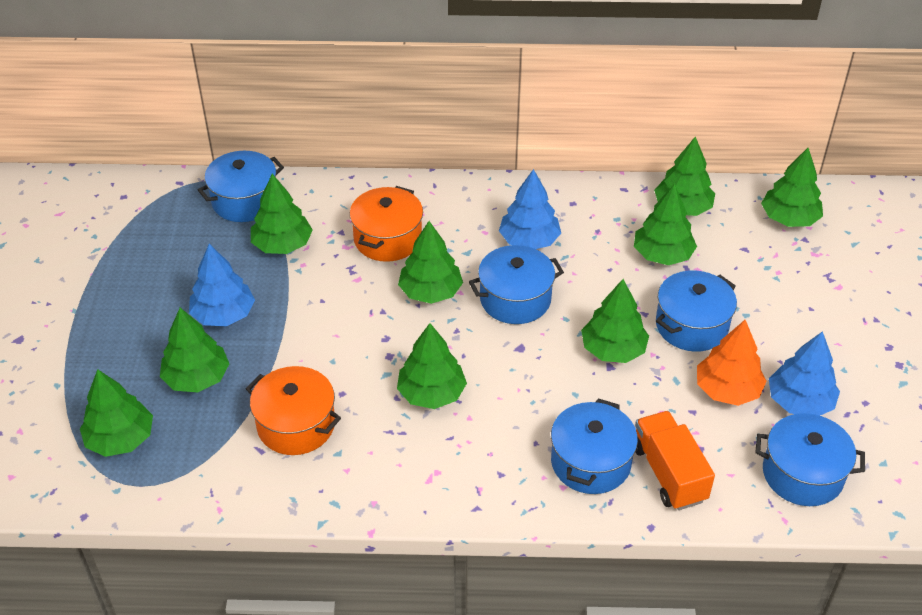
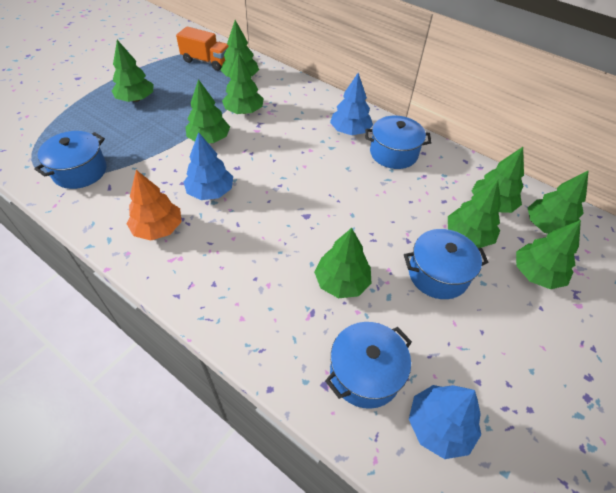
blue pot: [198,151,284,222] [469,245,564,324] [551,398,638,494] [656,270,737,352] [755,413,865,506] = 5 -> [34,131,106,189] [325,322,412,409] [365,116,432,169] [404,229,489,299] = 4
orange pot: [246,366,341,455] [350,186,423,262] = 2 -> none = 0

